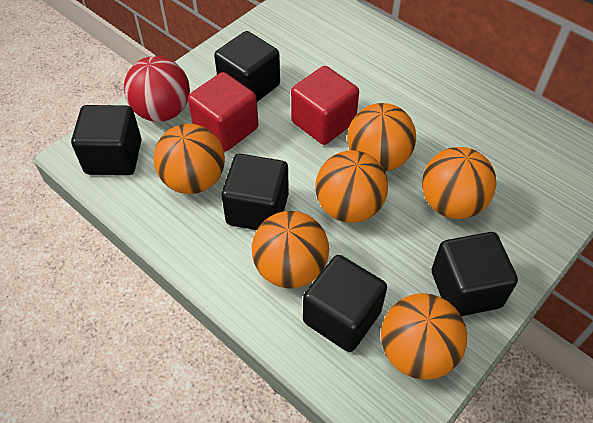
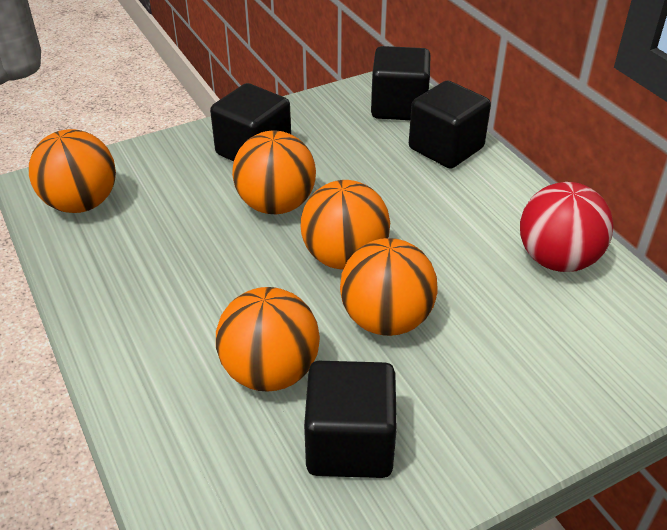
black cube: [71,105,142,175] [214,31,280,102] [221,154,289,230] [303,255,387,352] [432,232,518,316] = 5 -> [210,83,291,162] [304,361,397,478] [371,46,431,120] [409,81,491,169] = 4
orange ball: [154,124,225,194] [252,211,329,289] [315,150,388,223] [347,103,416,172] [381,293,467,380] [422,147,497,219] = 6 -> [29,129,116,213] [216,287,320,392] [232,130,316,214] [301,180,390,270] [340,238,438,336] = 5
red cube: [188,72,258,152] [291,66,359,145] = 2 -> none = 0

